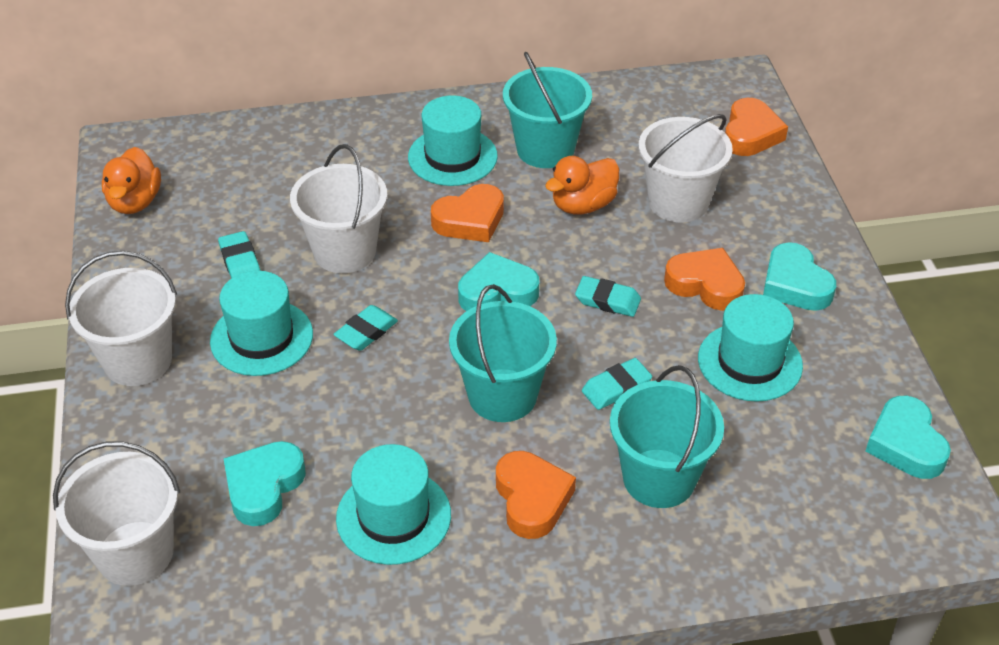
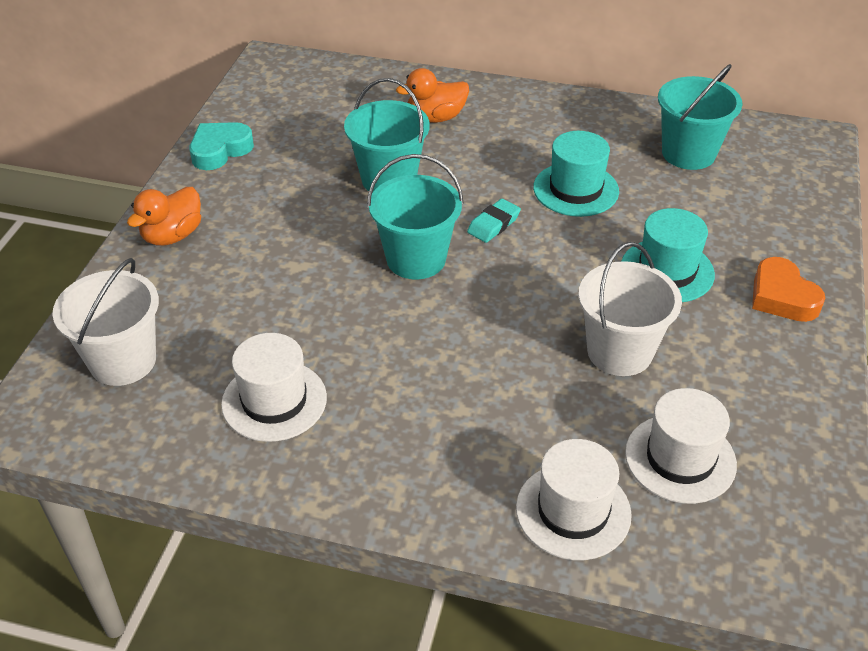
orange heart: [431,184,504,242] [496,451,576,539] [664,248,745,311] [725,98,788,156] = 4 -> [752,257,825,322] = 1
turquoise eraser: [218,231,260,279] [333,305,398,351] [575,276,641,317] [582,358,652,410] = 4 -> [467,199,521,243] = 1
turquoise hat: [210,271,313,376] [336,444,451,565] [408,95,498,186] [698,294,803,402] = 4 -> [533,131,619,217] [621,208,715,302] = 2
turquoise heart: [223,441,306,526] [458,252,539,311] [763,242,836,311] [865,396,951,479] = 4 -> [190,122,254,170] = 1
white bucket: [53,441,180,586] [65,251,177,386] [290,144,387,273] [639,114,733,222] = 4 -> [52,258,159,386] [578,242,682,376] = 2
white hat: none = 0 -> [221,333,327,442] [516,439,632,560] [625,388,737,504] = 3

